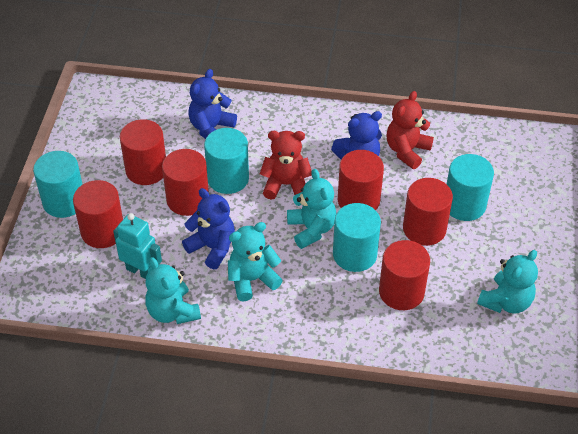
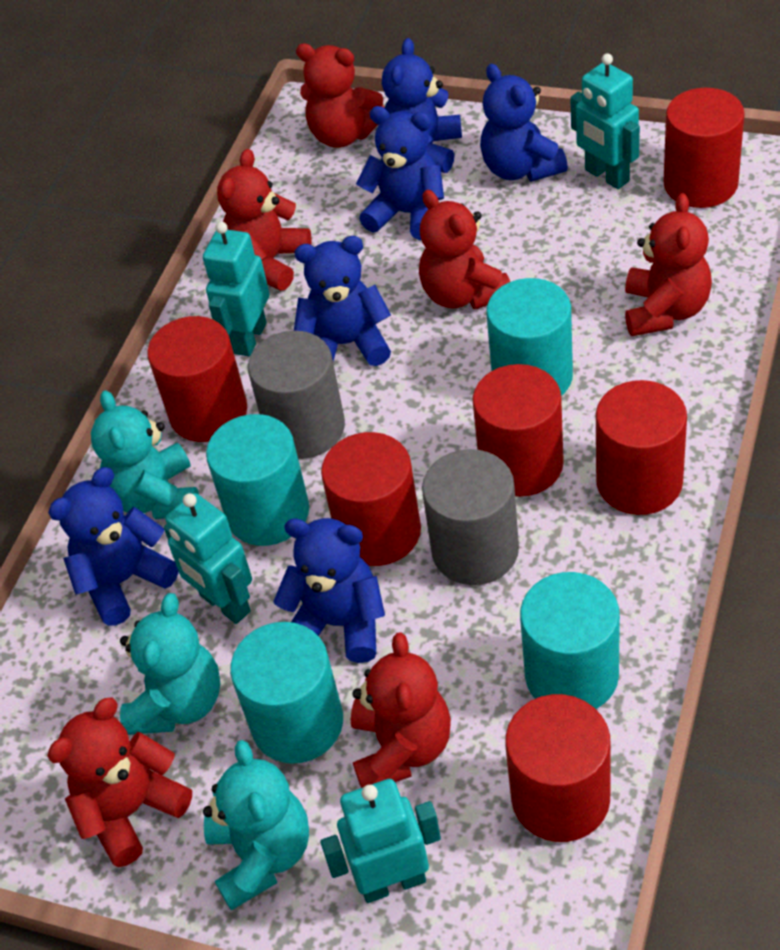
blue teddy bear: [182,188,235,269] [188,69,237,139] [331,111,382,159] = 3 -> [48,467,179,626] [273,518,385,663] [294,236,391,366] [356,106,444,240] [382,38,462,173] [480,64,568,182] = 6
grey cylinder: none = 0 -> [248,331,345,459] [422,449,519,585] = 2
red teddy bear: [260,131,312,200] [386,91,434,169] = 2 -> [47,698,192,867] [217,149,312,291] [296,43,385,148] [351,632,451,788] [419,190,510,310] [625,193,712,336] = 6
turquoise robot: [113,213,162,279] = 1 -> [164,493,252,624] [203,222,270,356] [320,779,441,903] [570,53,640,189] = 4
turquoise teddy bear: [145,257,201,324] [228,222,283,301] [287,169,336,249] [477,250,538,314] = 4 -> [91,390,199,520] [120,593,220,735] [203,740,309,910] = 3

